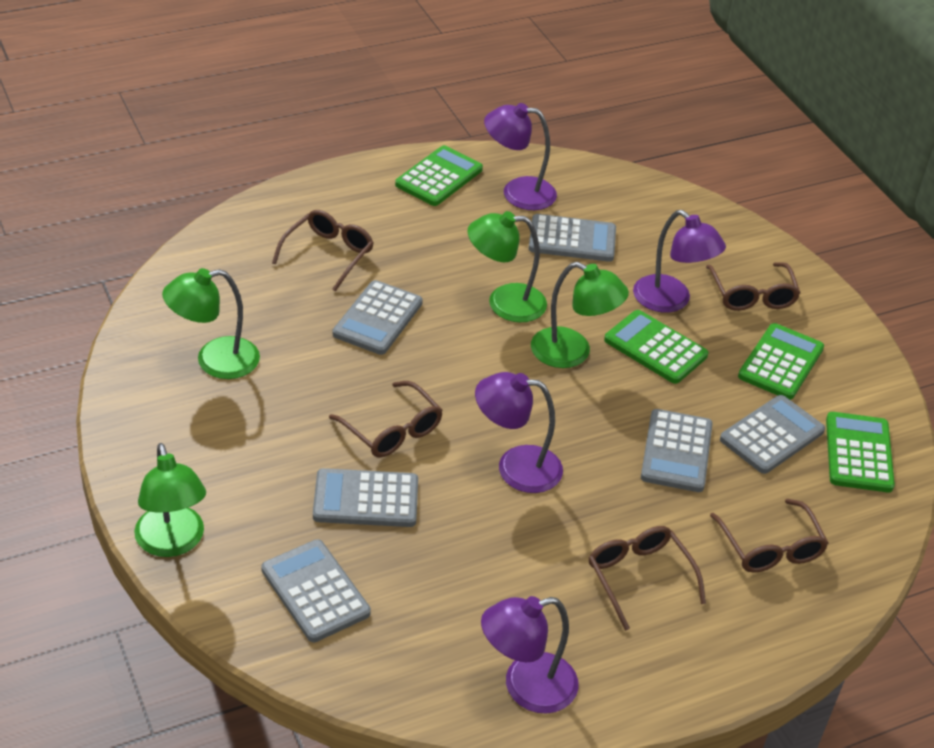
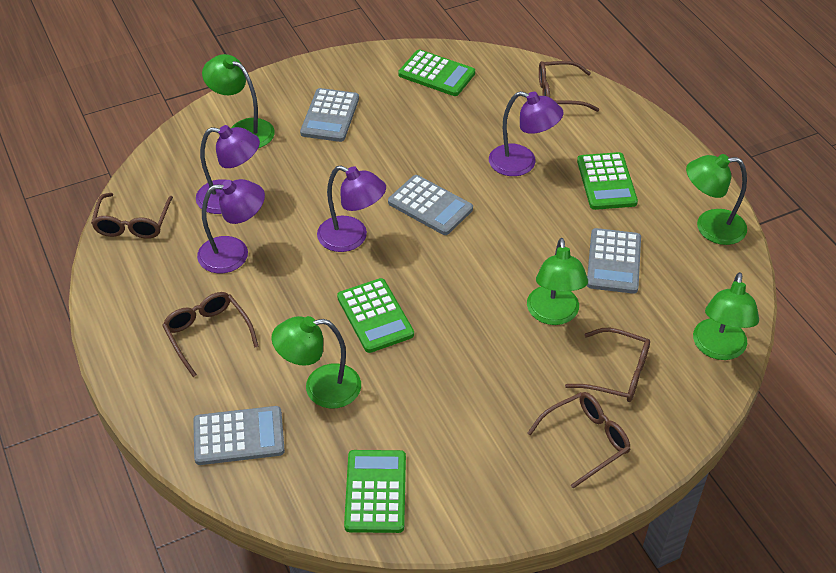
green lamp: [134,443,206,557] [162,268,260,379] [467,211,547,322] [531,262,629,368] = 4 -> [202,54,275,148] [272,316,361,408] [527,238,588,325] [686,154,747,245] [693,272,759,360] = 5
grey calculator: [261,539,371,642] [313,468,418,527] [333,280,423,355] [528,214,616,262] [641,409,713,492] [720,395,825,474] = 6 -> [193,406,285,465] [300,88,359,142] [388,175,473,235] [587,228,641,294] = 4

